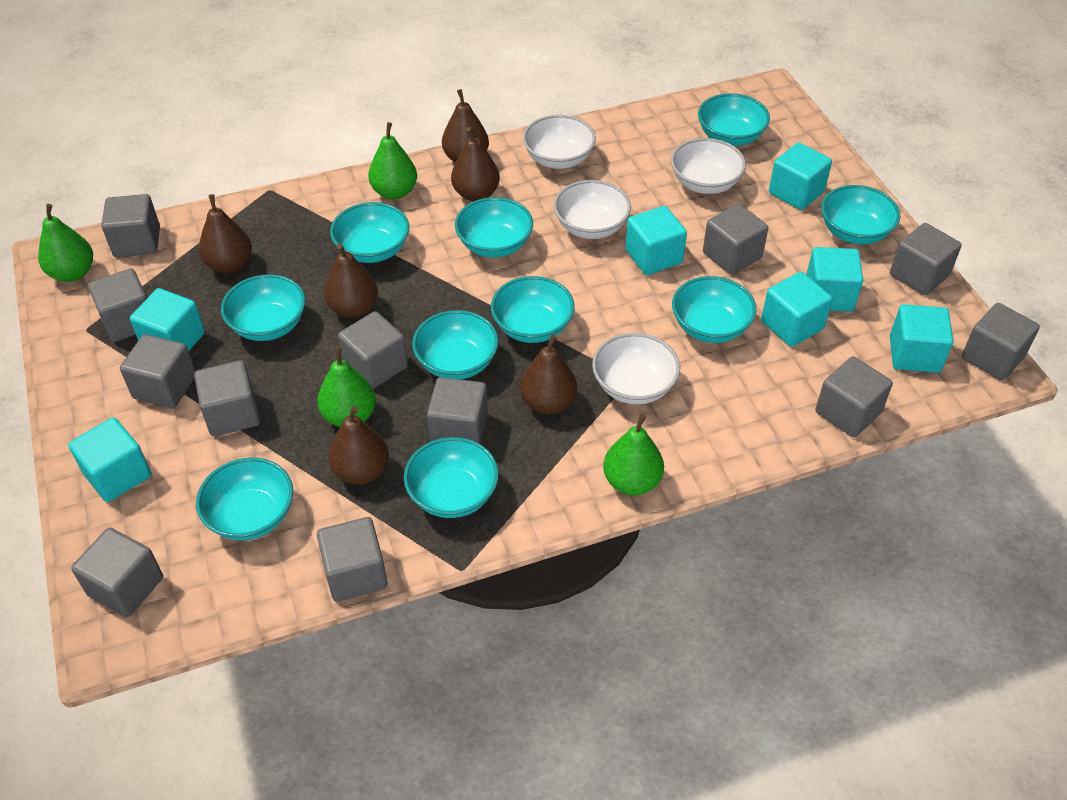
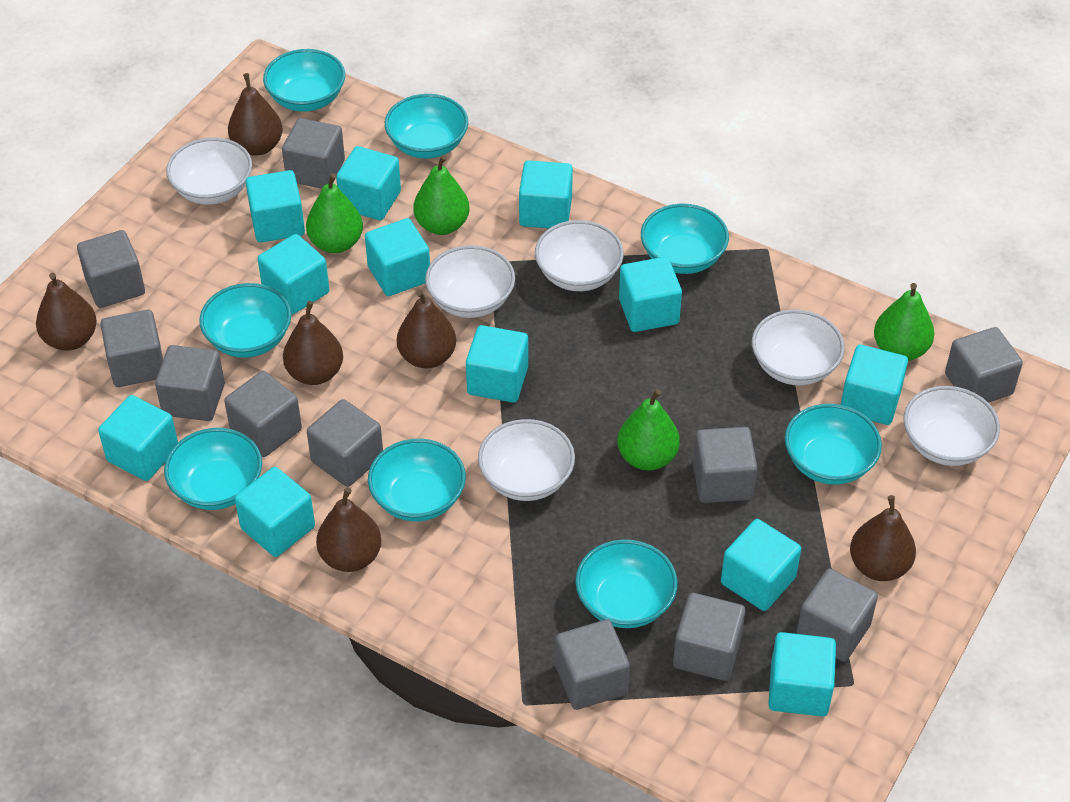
grey cube: [71,527,163,617] [88,268,147,342] [101,194,160,257] [120,334,195,408] [194,360,260,436] [317,517,388,602] [338,311,408,389] [427,377,488,444] [703,204,768,275] [815,356,893,437] [890,223,962,295] [962,303,1040,380] = 12 -> [77,230,145,308] [100,310,163,387] [155,345,225,421] [224,371,302,457] [282,118,345,189] [307,399,383,487] [555,620,630,710] [673,593,745,681] [693,427,758,503] [796,568,878,662] [945,327,1023,403] = 11
turquoise bowl: [196,457,293,540] [221,274,305,341] [330,202,409,263] [404,437,499,518] [412,310,499,380] [455,197,533,257] [491,276,575,343] [672,276,756,343] [698,93,770,146] [821,185,900,245] = 10 -> [164,428,262,510] [199,283,291,358] [263,49,345,112] [368,439,466,522] [385,94,468,159] [575,539,678,628] [641,204,729,274] [785,404,882,485] = 8
turquoise cube: [68,417,151,502] [130,288,205,352] [625,206,687,275] [761,272,832,347] [769,142,832,210] [806,247,863,312] [890,304,953,373] = 7 -> [98,395,178,481] [235,467,315,557] [246,170,305,243] [258,234,329,315] [336,146,401,220] [365,218,430,296] [466,325,528,403] [519,160,573,228] [619,257,682,332] [721,519,801,611] [768,632,836,717] [841,345,908,425] = 12
white bowl: [523,115,596,169] [554,180,631,239] [592,333,680,405] [671,138,746,194] = 4 -> [166,137,252,205] [425,245,515,318] [478,419,575,501] [535,220,624,291] [752,309,845,385] [903,386,1000,466] = 6

